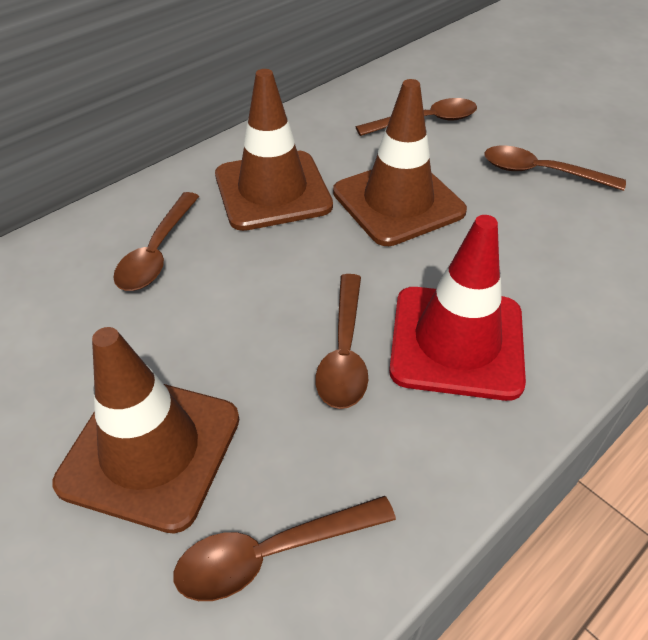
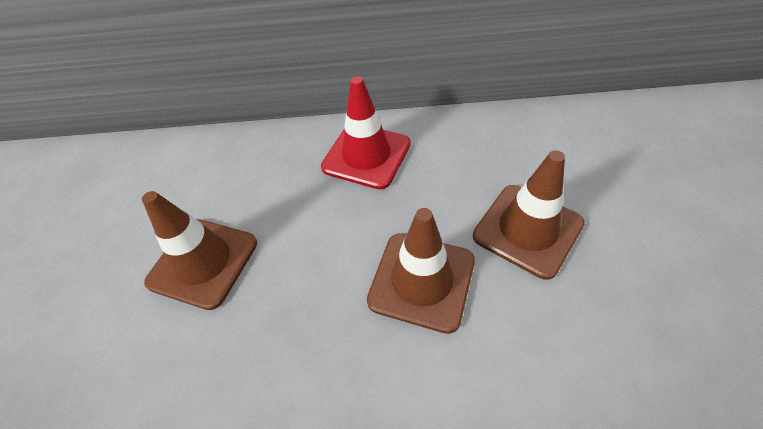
brown spoon: [113,192,199,291] [173,496,396,601] [315,274,368,409] [356,98,477,136] [484,146,626,191] = 5 -> none = 0

